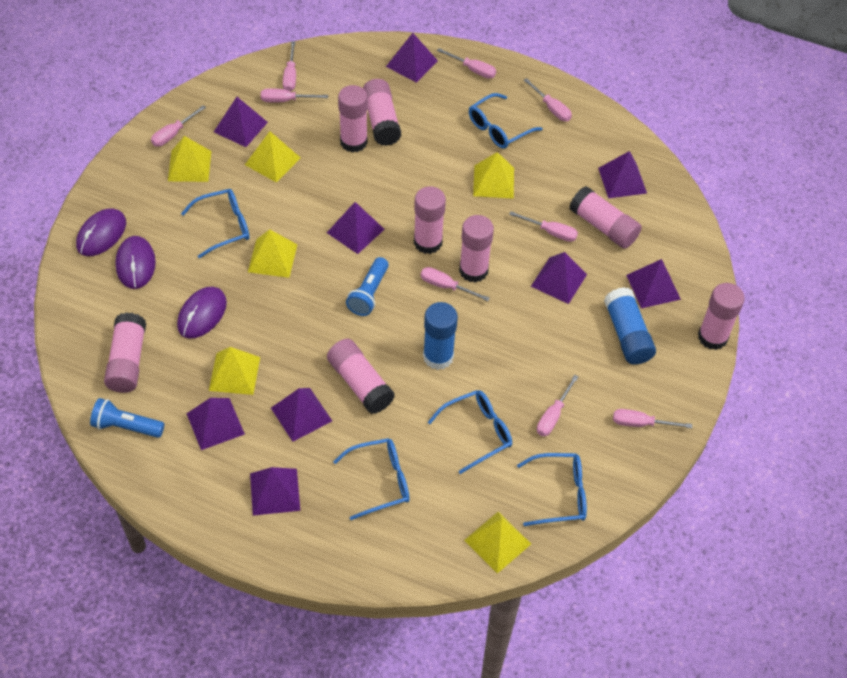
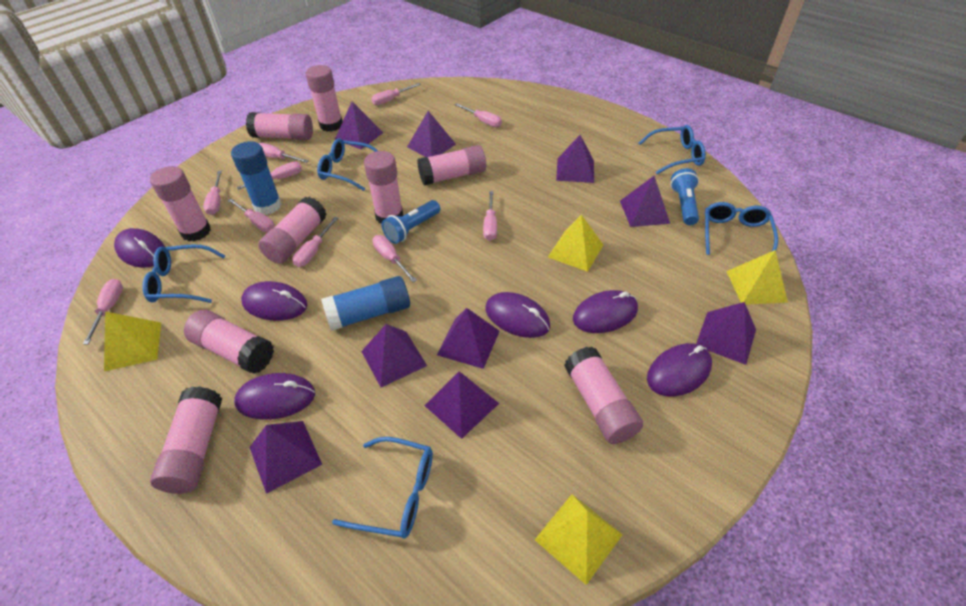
pink glue stick: [104,312,146,393] [327,339,395,414] [338,85,368,153] [363,79,402,146] [414,186,446,254] [459,215,494,283] [570,186,642,249] [698,283,745,350] = 8 -> [150,166,211,241] [150,387,222,494] [184,310,274,374] [246,112,313,140] [258,197,327,264] [306,65,343,132] [364,151,403,224] [417,145,486,185] [564,347,643,444] = 9
pink screwdriver: [151,105,206,147] [261,88,328,102] [283,41,296,91] [421,267,490,301] [437,48,496,79] [509,211,578,242] [524,78,572,121] [537,375,578,436] [613,409,692,428] = 9 -> [83,279,123,345] [203,170,222,215] [228,199,275,232] [237,162,302,190] [259,143,309,163] [292,217,338,267] [371,83,421,105] [373,235,417,282] [454,103,502,127] [483,191,497,241] = 10
purple mouse: [76,208,126,256] [115,236,156,289] [177,287,227,339] = 3 -> [114,228,165,268] [234,373,315,420] [241,281,307,321] [485,292,550,338] [573,290,638,333] [647,343,712,397] = 6
yellow pyramid: [168,136,211,182] [209,347,260,395] [245,131,301,183] [248,229,298,278] [464,512,531,574] [473,152,514,199] = 6 -> [104,311,161,371] [535,494,622,585] [548,215,603,272] [726,250,788,305] = 4

